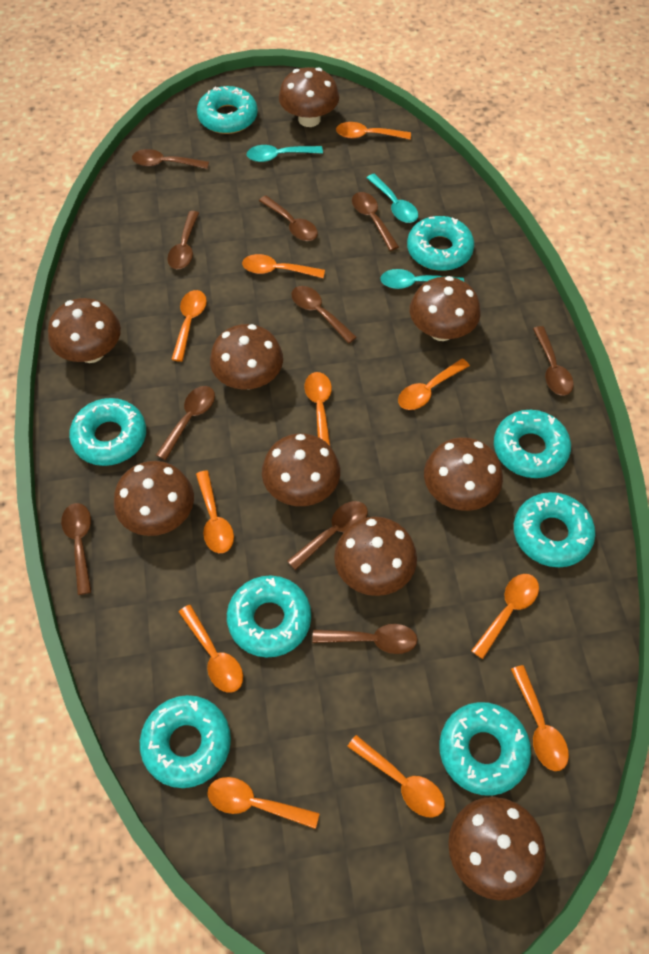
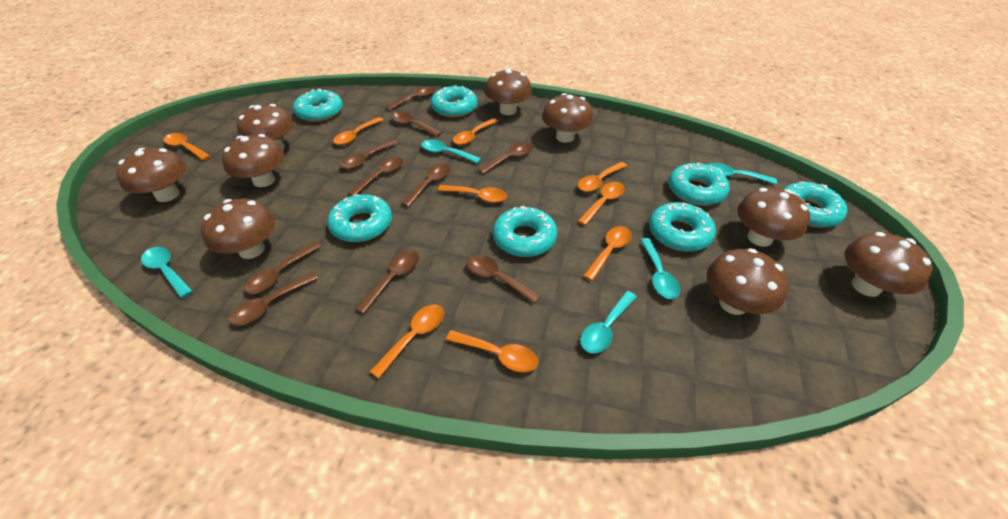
orange spoon: [171,290,207,362] [179,605,243,693] [196,470,234,553] [207,777,320,829] [242,254,325,278] [304,372,332,447] [336,122,411,140] [347,735,445,818] [398,358,470,410] [471,574,539,659] [511,665,569,771] = 11 -> [164,133,211,160] [333,117,383,145] [369,305,444,379] [438,185,507,203] [446,330,538,372] [453,118,498,145] [578,162,627,192] [578,182,625,226] [583,226,632,281] = 9
turquoise donut: [69,398,146,466] [140,695,231,788] [197,86,258,134] [227,576,311,658] [407,216,474,271] [439,702,531,796] [494,410,571,478] [514,492,595,567] = 8 -> [293,89,343,122] [327,194,392,242] [431,85,478,118] [493,205,557,257] [649,202,716,252] [668,163,730,206] [783,182,848,228] = 7
turquoise spoon: [247,145,323,162] [367,174,418,223] [380,269,464,289] = 3 -> [141,247,193,298] [421,139,481,164] [580,291,637,353] [641,238,680,299] [707,163,777,184] = 5

